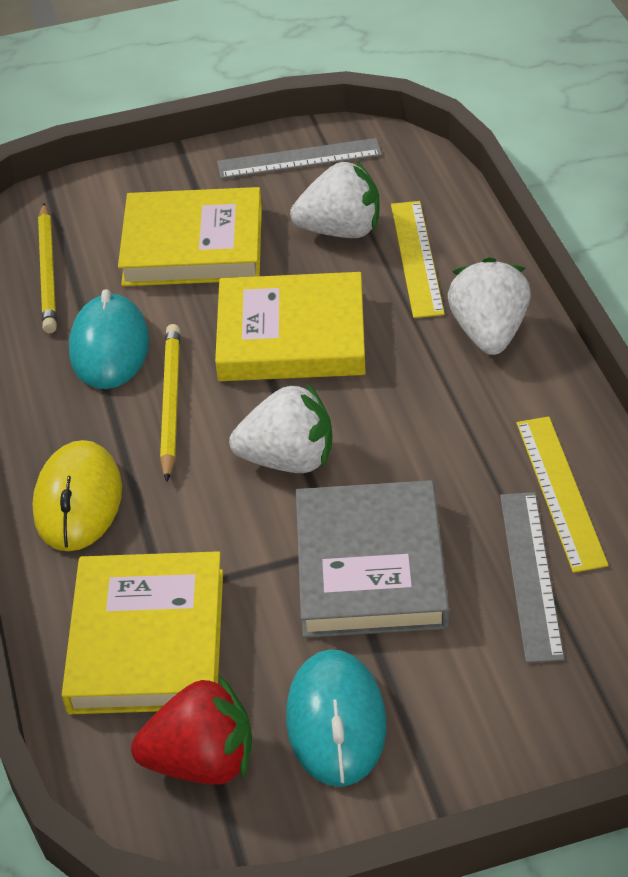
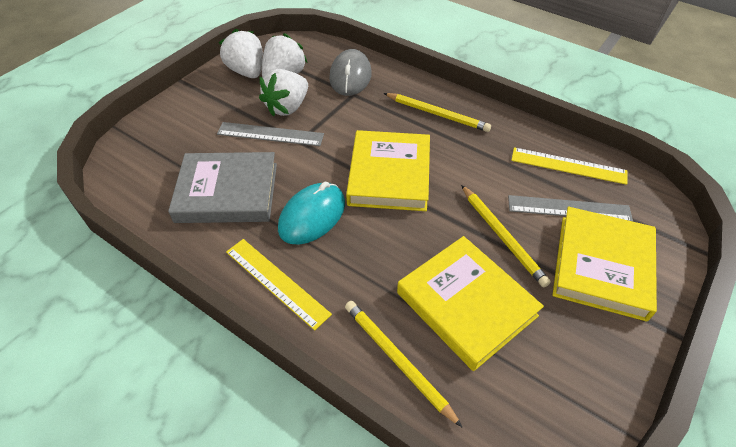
grey mouse: none = 0 -> [329,49,372,96] = 1
red strawberry: [131,675,252,785] = 1 -> none = 0
turquoise mouse: [69,289,149,389] [286,649,387,787] = 2 -> [278,182,345,245] = 1
yellow mouse: [32,440,122,551] = 1 -> none = 0
yellow pencil: [38,203,57,333] [160,324,180,482] = 2 -> [345,301,462,427] [384,93,491,132] [461,185,551,287] = 3

